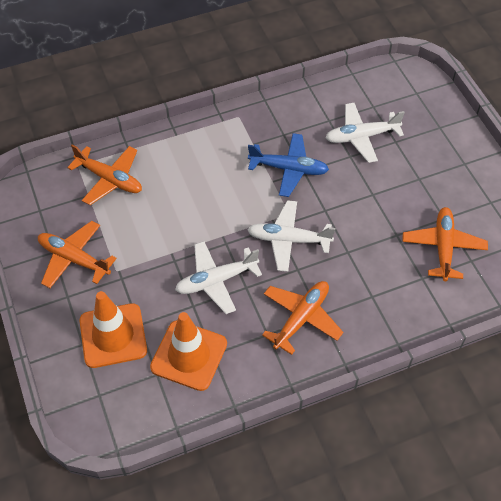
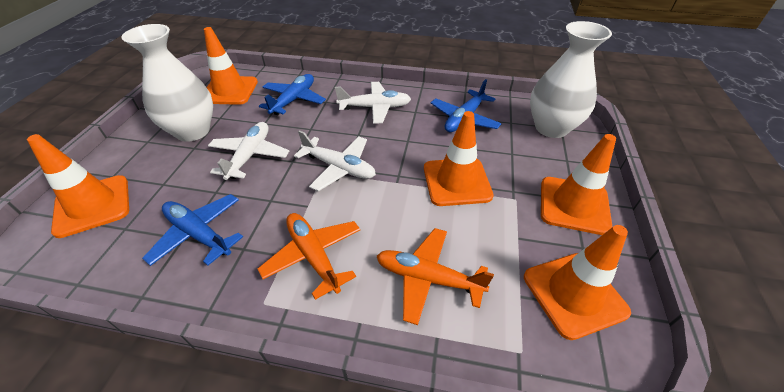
blue plane: [248,133,329,197] = 1 -> [142,194,243,266] [259,74,326,115] [431,79,502,132] = 3
orange plane: [38,221,117,288] [67,144,142,205] [262,281,343,355] [402,207,488,281] = 4 -> [258,213,361,300] [377,228,494,325] = 2
orange traffic cone: [80,291,147,368] [150,312,227,391] = 2 -> [27,134,129,238] [204,27,258,105] [424,111,494,206] [524,225,631,340] [541,134,616,235] = 5
white vase: none = 0 -> [121,24,213,142] [530,21,612,138] = 2

